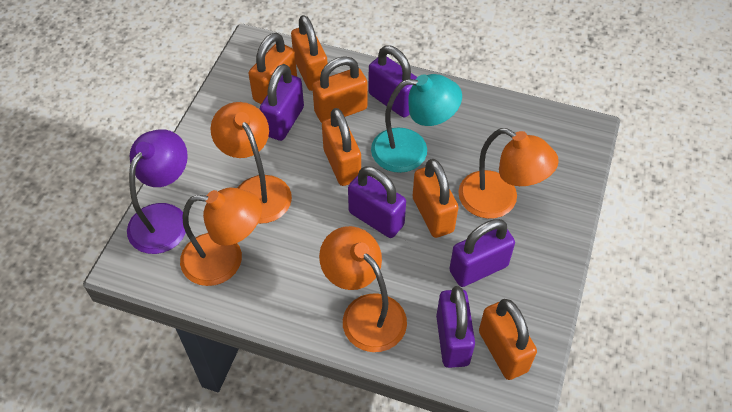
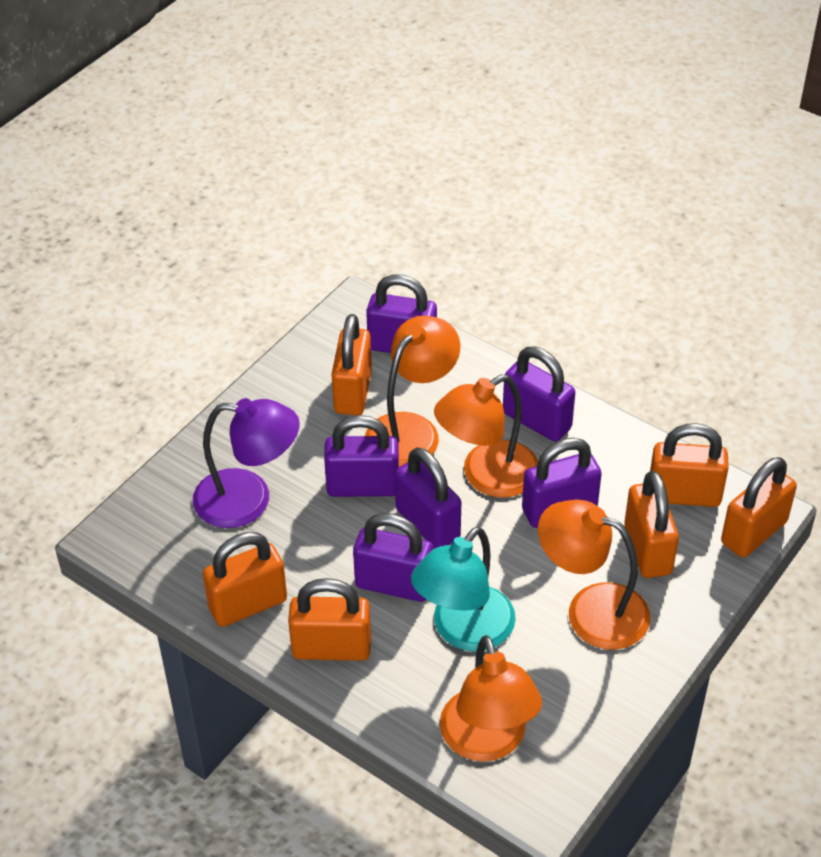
purple padlock: [260,64,304,141] [348,166,406,238] [369,45,417,118] [436,286,475,368] [449,219,515,287] = 5 -> [324,415,399,497] [353,513,433,602] [366,274,437,353] [395,447,461,549] [503,347,575,442] [522,438,602,528] = 6

